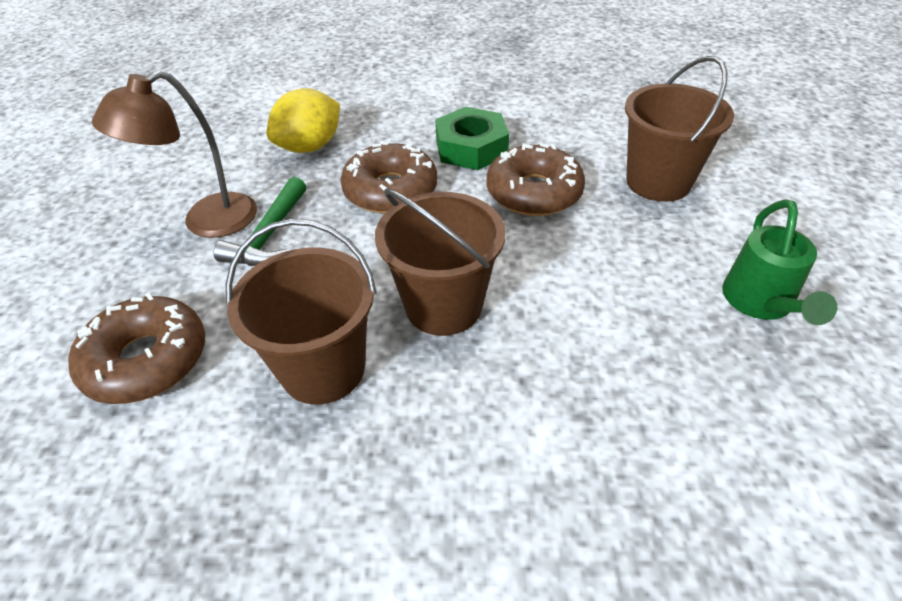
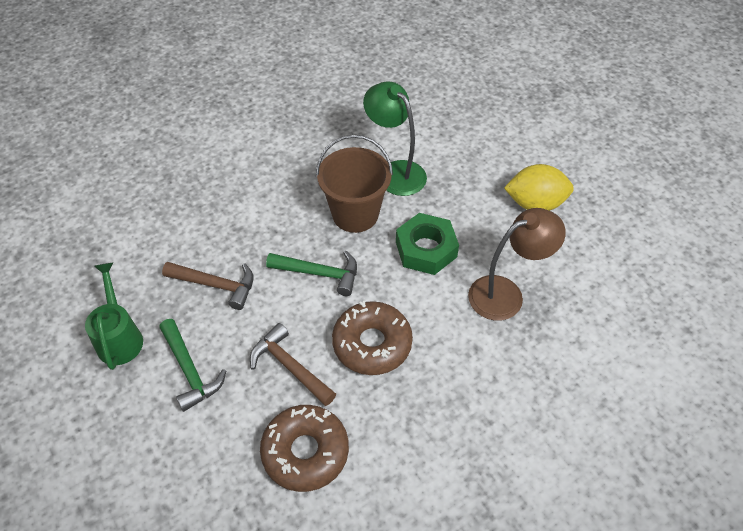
brown bucket: [226,219,377,404] [375,189,506,336] [625,56,734,202] = 3 -> [316,134,393,233] = 1
brown donut: [68,292,205,404] [340,141,437,213] [487,143,585,216] = 3 -> [260,405,349,492] [332,301,413,375] = 2
brown hammer: none = 0 -> [162,262,254,310] [250,323,336,406] = 2
green hammer: [213,177,306,266] = 1 -> [159,319,226,412] [266,251,357,296] = 2
green lamp: none = 0 -> [363,81,427,196] = 1

